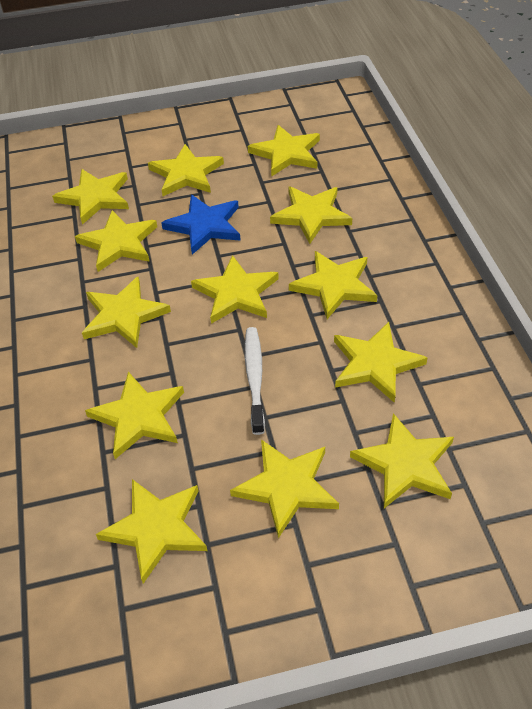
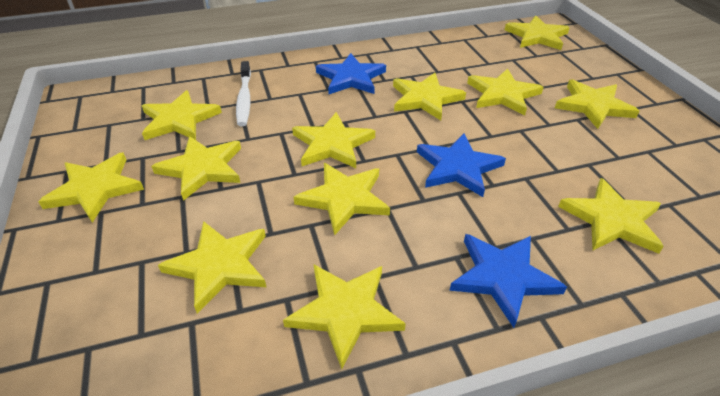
blue star: [161,195,241,255] = 1 -> [316,53,386,94] [417,134,506,197] [449,234,567,328] = 3
yellow star: [52,169,129,225] [75,210,157,272] [82,277,171,348] [85,372,184,459] [96,479,208,584] [148,144,224,196] [191,255,279,324] [230,439,339,539] [248,125,320,177] [270,186,352,244] [289,251,377,319] [334,322,428,403] [350,413,454,508] = 13 -> [38,153,144,223] [142,90,222,140] [151,136,241,201] [158,221,266,313] [283,265,406,369] [292,112,375,168] [294,163,390,235] [393,73,466,120] [467,68,543,115] [505,16,570,50] [555,79,639,129] [558,178,664,254] = 12

